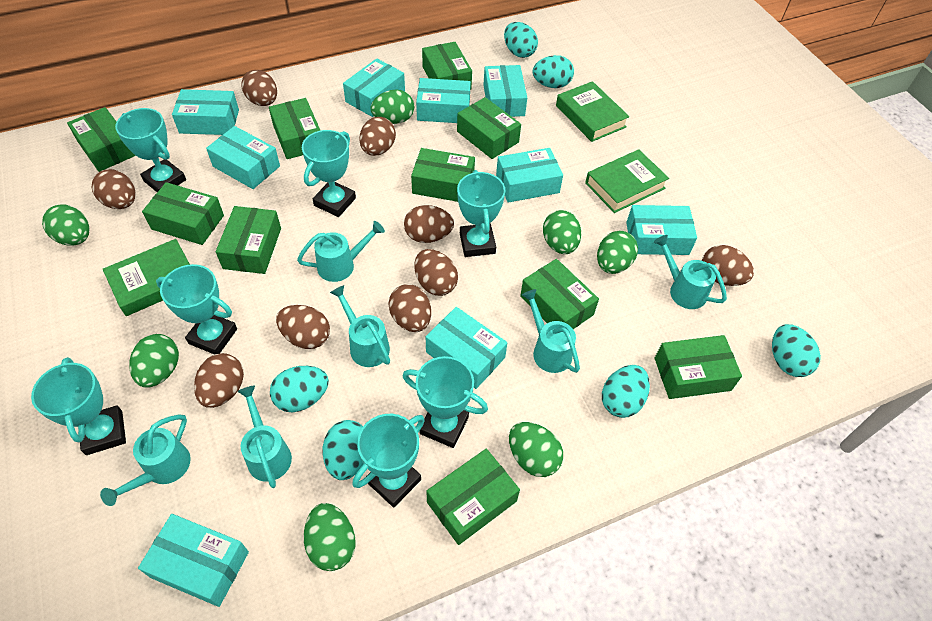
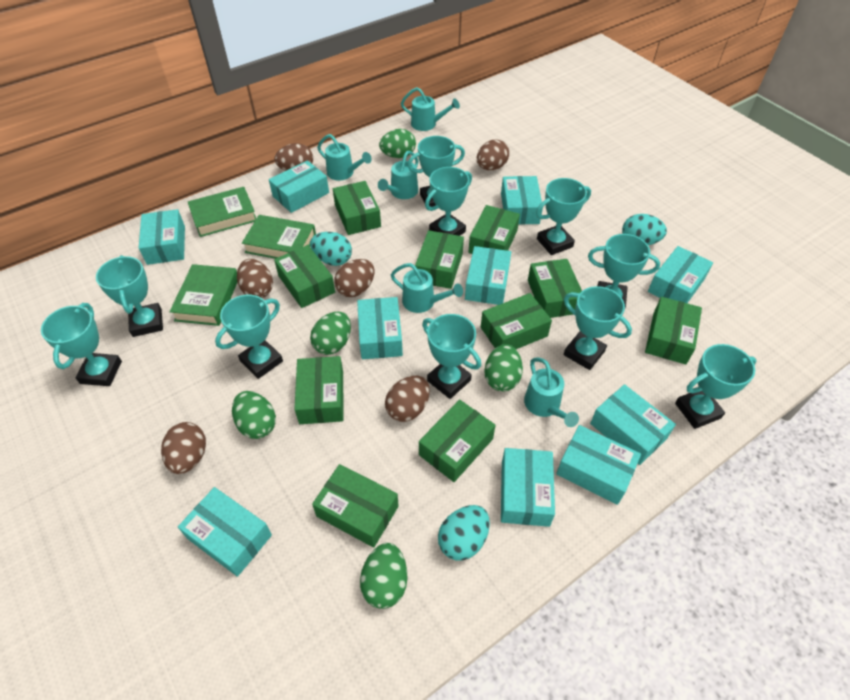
brown egg: [92,169,136,209] [194,353,244,408] [241,70,277,106] [276,305,330,349] [359,117,396,156] [388,284,431,332] [404,205,454,243] [414,249,458,296] [702,245,754,286] = 9 -> [161,422,206,474] [237,259,273,298] [275,143,313,171] [334,259,374,297] [385,376,430,422] [477,140,509,170] = 6
green egg: [42,204,90,246] [129,334,179,388] [304,503,356,571] [371,89,414,124] [509,422,563,477] [543,210,581,254] [597,231,638,274] = 7 -> [232,391,276,439] [310,311,351,355] [360,543,408,609] [379,129,416,158] [484,344,523,391] = 5
turquoise box: [138,514,249,607] [172,89,239,135] [206,126,280,189] [343,58,405,117] [416,78,471,123] [426,307,507,389] [483,65,527,117] [496,148,563,203] [626,205,697,255] = 9 -> [139,209,185,265] [178,487,272,577] [269,160,329,213] [357,297,403,359] [465,246,511,305] [501,176,543,225] [501,448,555,527] [556,425,641,505] [590,384,676,465] [648,246,713,303] = 10
turquoise egg: [270,366,329,412] [322,420,363,480] [504,22,538,58] [533,55,574,88] [602,365,650,418] [772,324,821,377] = 6 -> [310,232,352,266] [438,505,490,561] [622,214,667,245] = 3
turquoise trophy: [31,357,126,455] [115,108,186,192] [156,264,237,355] [302,130,356,217] [353,414,425,507] [403,356,488,448] [457,170,505,257] = 7 -> [41,303,122,386] [96,255,163,337] [215,295,283,379] [407,136,465,207] [422,314,481,399] [425,167,472,236] [536,178,591,255] [563,286,632,370] [588,234,660,308] [675,344,757,429] = 10
turquoise watering can: [100,414,191,506] [237,386,292,488] [297,221,385,282] [330,285,390,367] [522,289,580,373] [654,235,727,309] = 6 -> [317,134,372,180] [378,151,419,199] [391,263,463,313] [401,87,460,131] [524,358,579,427] = 5

